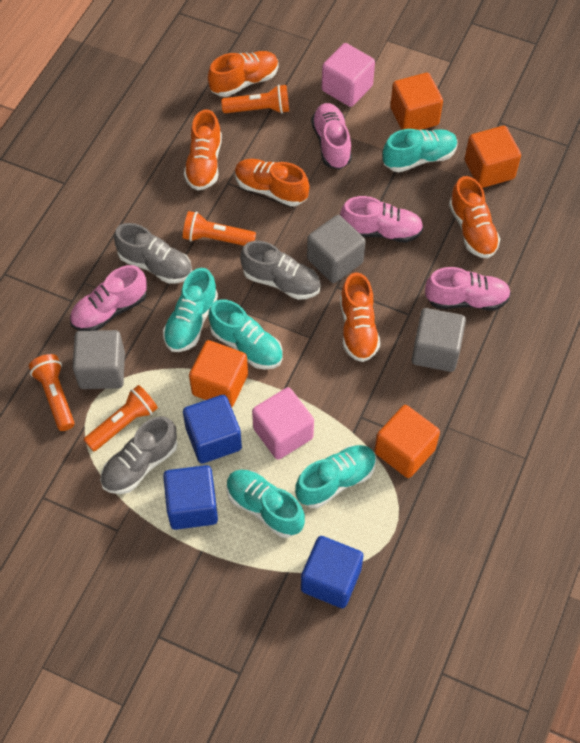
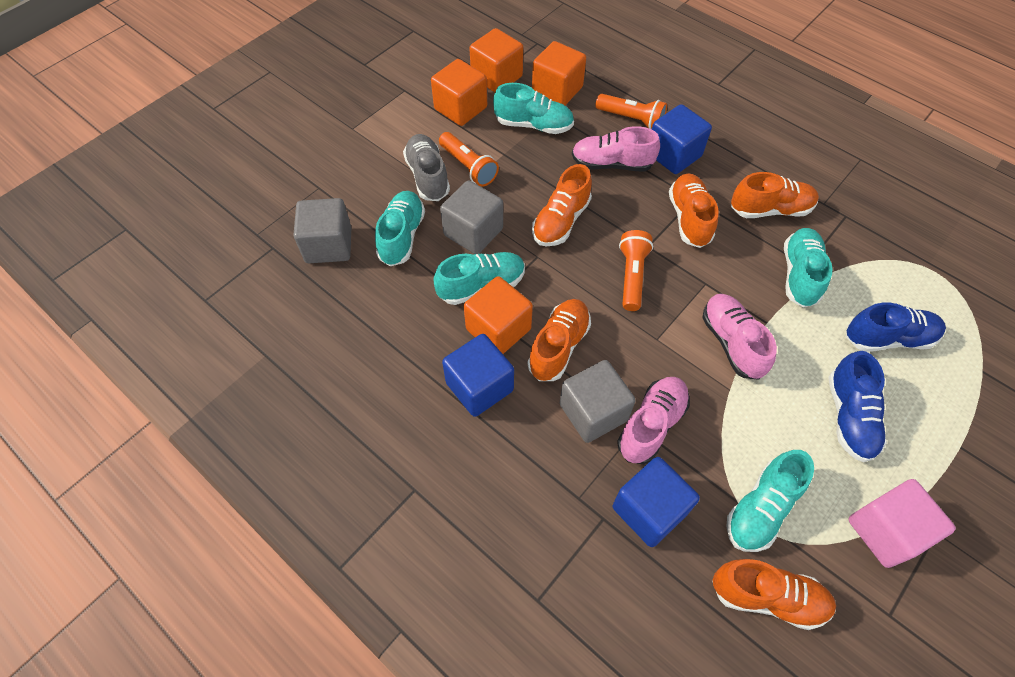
blue shoe: none = 0 -> [828,351,887,462] [846,303,946,352] = 2
grey shoe: [100,416,178,494] [114,223,192,284] [240,241,321,300] = 3 -> [403,134,450,201] = 1
orange flashlight: [29,354,74,431] [84,385,158,452] [183,211,256,246] [221,84,289,114] = 4 -> [439,132,499,186] [595,94,667,129] [619,230,653,311] = 3
pink cube: [252,387,314,460] [322,43,375,107] = 2 -> [848,479,956,568] = 1
pink shoe: [70,265,147,331] [311,103,352,169] [340,196,424,243] [425,267,511,310] = 4 -> [572,126,660,171] [617,377,690,464] [702,294,777,380] = 3

